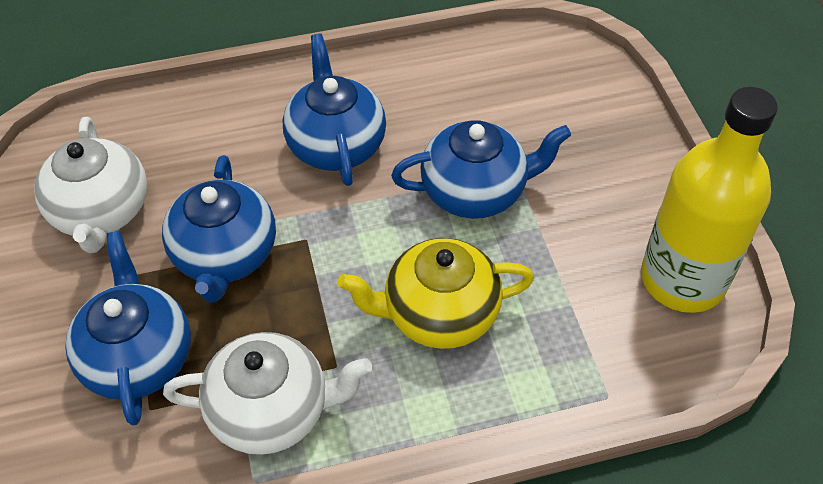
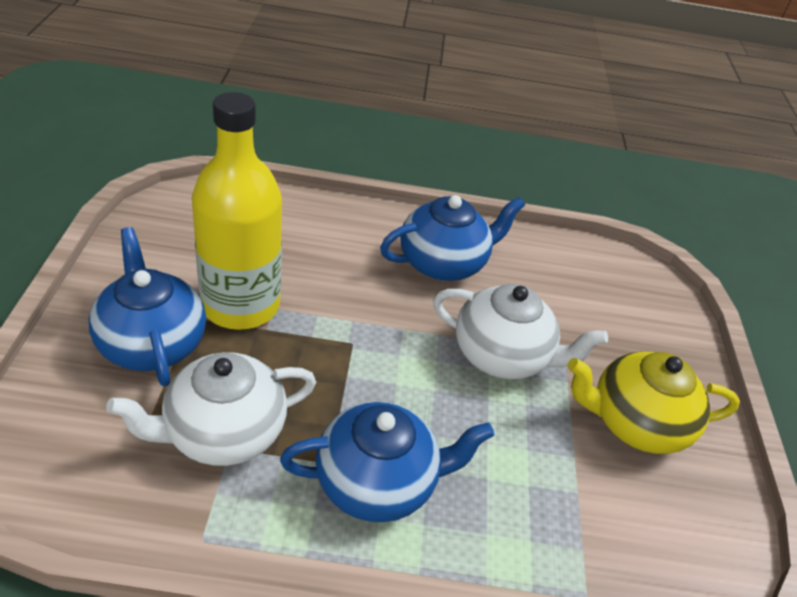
blue teapot: [65,231,191,426] [162,155,276,302] [283,34,386,186] [391,120,571,219] = 4 -> [89,227,206,387] [280,402,494,522] [380,195,525,281] = 3

